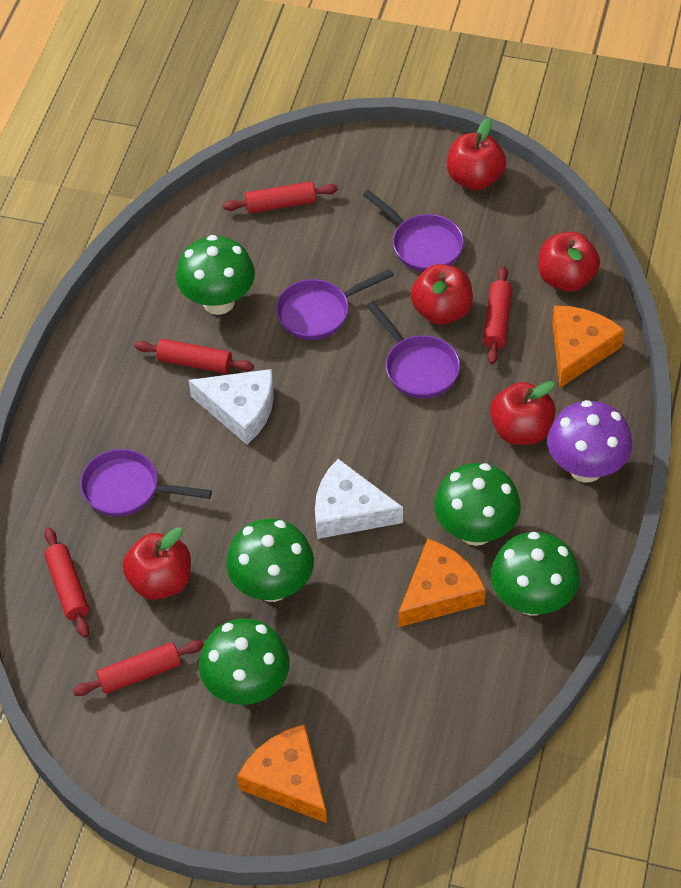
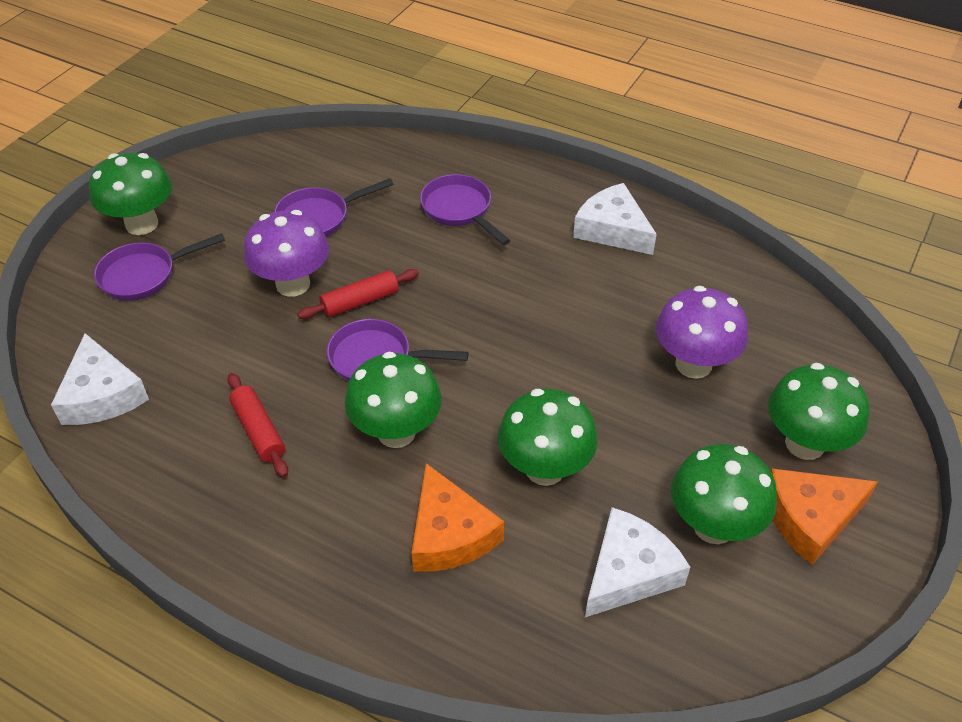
orange cheese: [237,724,327,823] [399,538,486,627] [552,306,625,388] = 3 -> [412,463,504,571] [771,469,878,565] = 2
purple mushroom: [548,400,632,482] = 1 -> [244,210,329,297] [656,286,748,379] = 2
red apple: [123,527,191,600] [411,264,473,325] [447,118,506,190] [490,381,556,445] [538,232,600,292] = 5 -> none = 0
red rolling pin: [44,527,89,638] [73,640,204,696] [135,339,254,374] [223,181,338,213] [483,266,512,364] = 5 -> [227,373,288,478] [298,269,419,319] = 2
white cheese: [189,369,274,445] [315,459,403,539] = 2 -> [51,333,149,425] [573,183,657,255] [585,507,690,617] = 3

